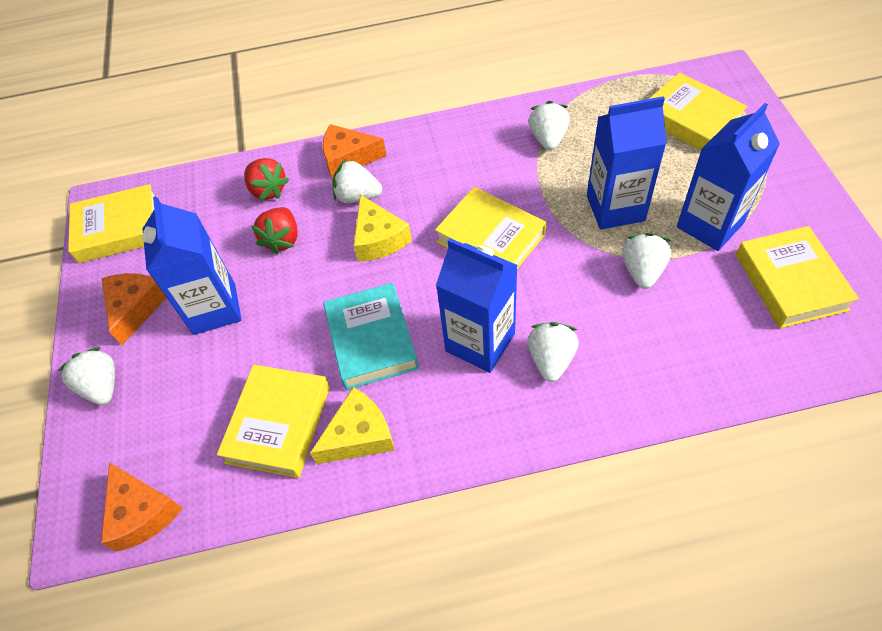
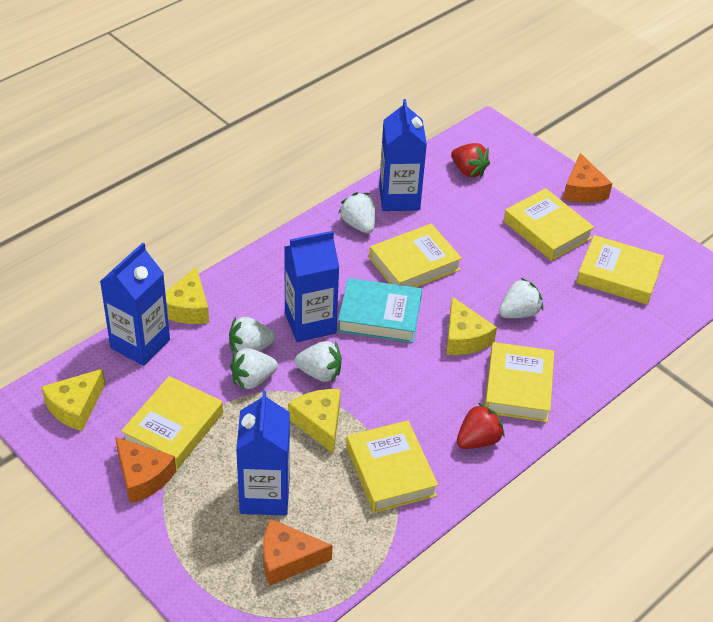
yellow book: [68,184,158,263] [217,365,330,478] [435,187,546,269] [649,72,748,151] [736,226,859,328] = 5 -> [121,376,223,469] [346,420,438,513] [369,223,462,287] [485,342,554,422] [504,188,594,261] [576,235,664,305] = 6
yellow cheese: [310,387,395,464] [353,195,412,262] = 2 -> [41,369,105,431] [165,267,209,324] [288,389,341,454] [446,297,497,355] = 4

